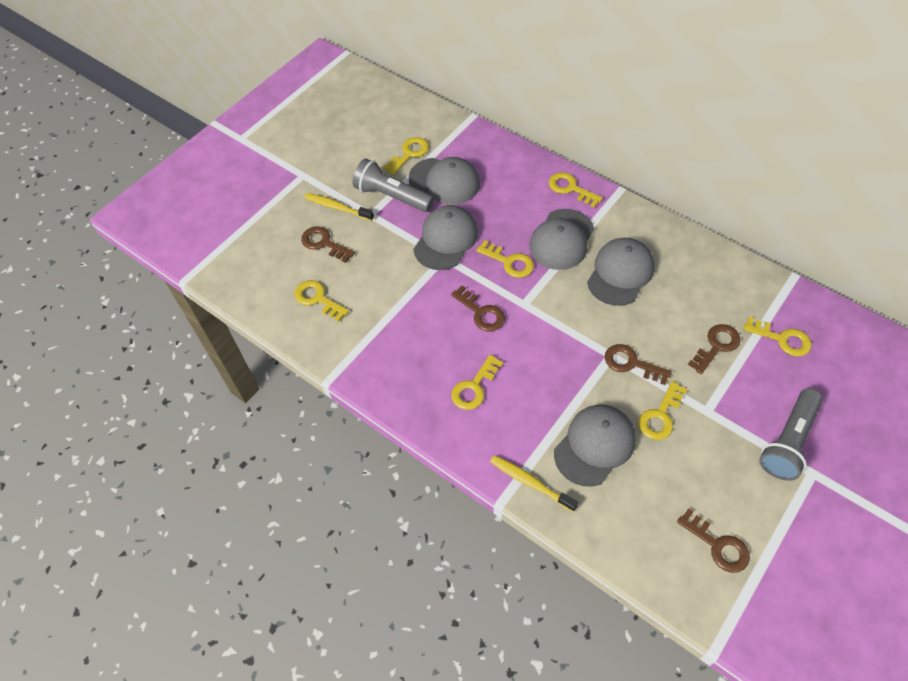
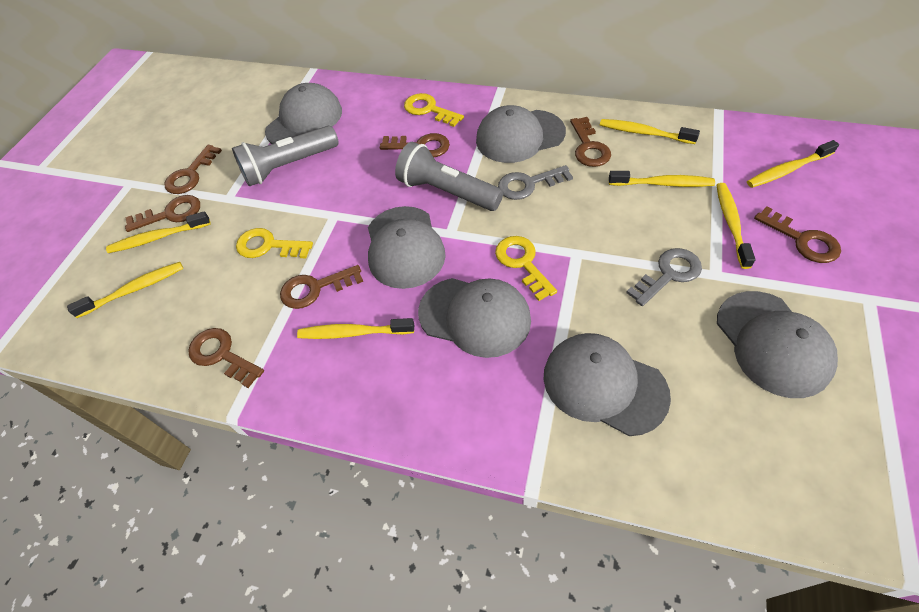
brown key: [301,226,355,263] [451,285,505,331] [605,344,672,385] [677,508,750,573] [688,324,740,374] = 5 -> [125,195,200,232] [164,145,222,194] [188,328,264,388] [280,265,363,309] [380,133,450,157] [570,117,611,167] [754,206,841,263] = 7
grey cap: [409,157,480,205] [413,205,478,270] [529,209,594,270] [554,404,636,486] [587,238,655,306] = 5 -> [265,83,342,144] [368,206,446,289] [418,278,531,358] [476,105,566,163] [543,333,671,436] [717,291,838,398] = 6
grey key: none = 0 -> [498,165,573,200] [626,248,702,306] = 2
yellow key: [294,280,349,322] [383,137,429,175] [451,355,503,410] [476,240,534,278] [549,172,603,208] [639,381,687,440] [743,317,811,356] = 7 -> [236,228,313,258] [404,93,464,127] [495,236,557,301] = 3
yellow toothbrush: [304,193,374,221] [490,455,578,512] = 2 -> [67,262,183,318] [106,211,211,253] [297,318,414,339] [600,119,700,144] [609,171,715,187] [716,183,756,269] [747,140,839,188] = 7

